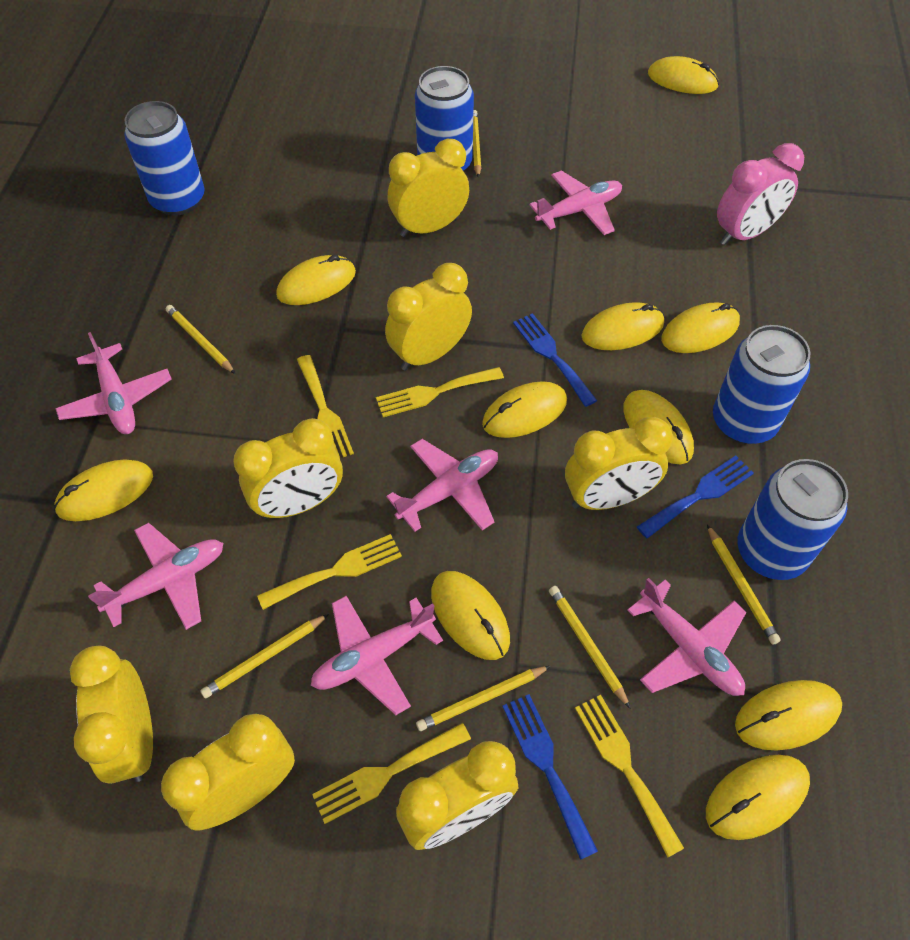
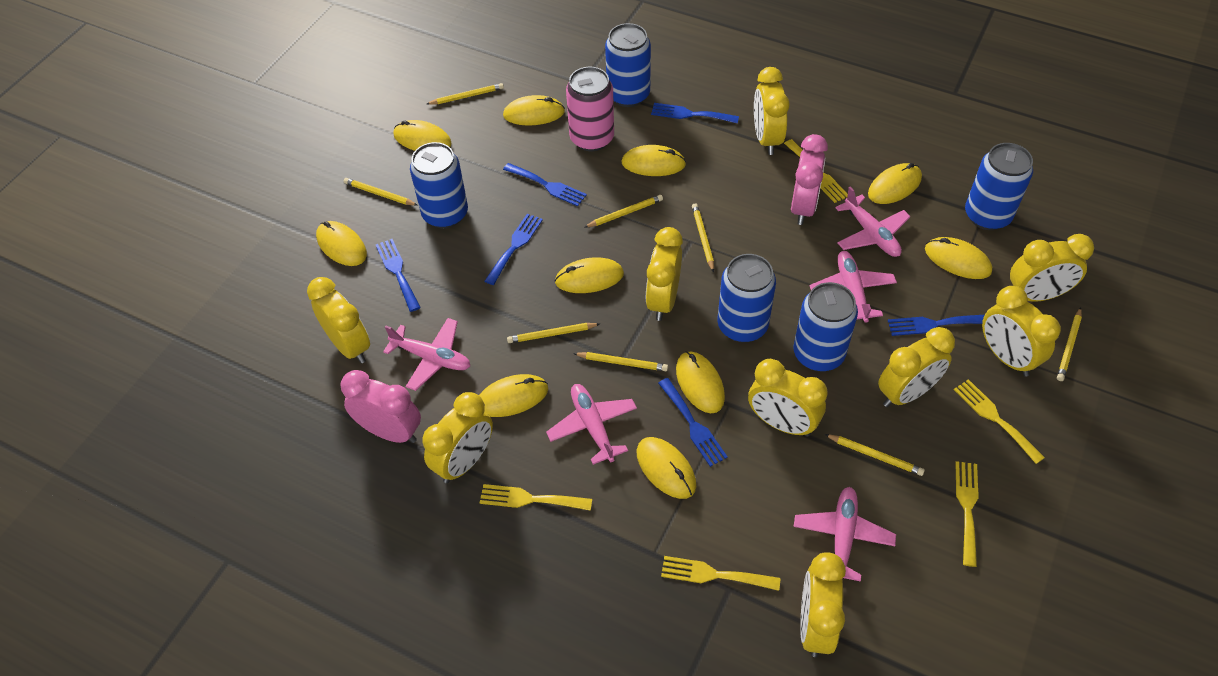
blue can: [124,101,204,216] [415,66,474,171] [713,325,811,444] [737,459,848,580] = 4 -> [410,142,468,228] [605,23,651,107] [718,254,776,342] [793,282,858,372] [965,143,1033,230] = 5
blue fork: [502,694,598,860] [513,313,597,407] [637,456,754,539] = 3 -> [376,239,421,312] [485,214,543,285] [503,163,587,206] [651,103,739,124] [658,378,728,467] [888,315,984,336] = 6
pink can: none = 0 -> [566,67,614,151] = 1
pink clock: [717,143,804,245] = 1 -> [340,370,421,443] [791,134,828,225] = 2
pink plane: [55,332,172,434] [88,523,223,630] [311,596,443,715] [386,439,498,532] [529,170,622,235] [628,578,746,696] = 6 -> [383,318,470,391] [546,384,637,465] [794,487,896,582] [810,251,897,323] [835,187,911,257] = 5
yellow clock: [70,645,153,784] [161,714,295,830] [233,418,343,519] [385,263,472,371] [388,139,469,237] [396,741,519,850] [565,417,673,510] = 7 -> [307,277,370,363] [423,392,493,483] [646,227,683,321] [748,359,828,437] [754,67,790,155] [800,552,846,657] [878,327,955,407] [982,286,1061,376] [1010,234,1094,302] = 9
yellow pencil: [166,305,235,374] [200,614,329,699] [416,666,550,731] [473,110,481,178] [549,586,630,708] [707,525,781,645] = 6 -> [344,178,418,206] [427,83,504,105] [507,323,600,343] [573,352,668,371] [585,195,663,227] [692,203,714,273] [825,434,925,476] [1057,307,1082,381] = 8

